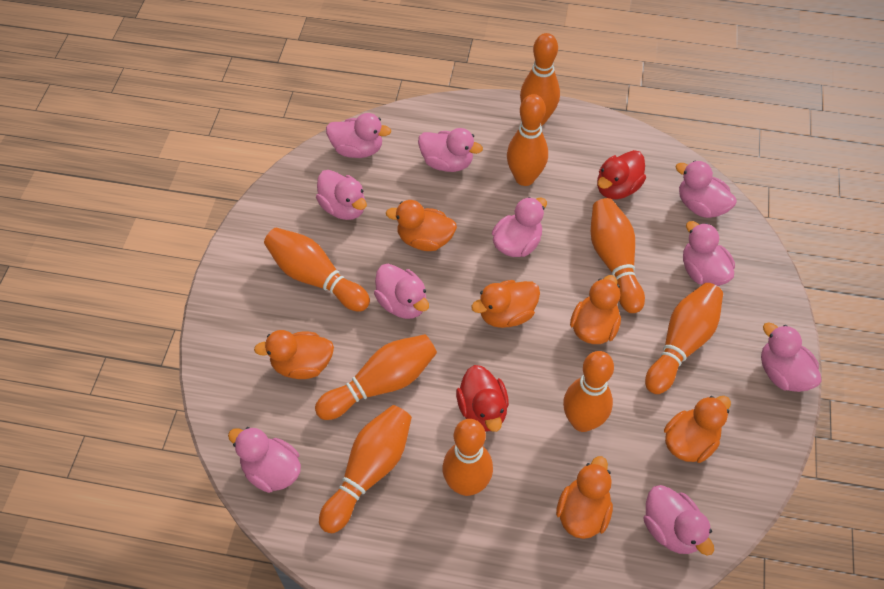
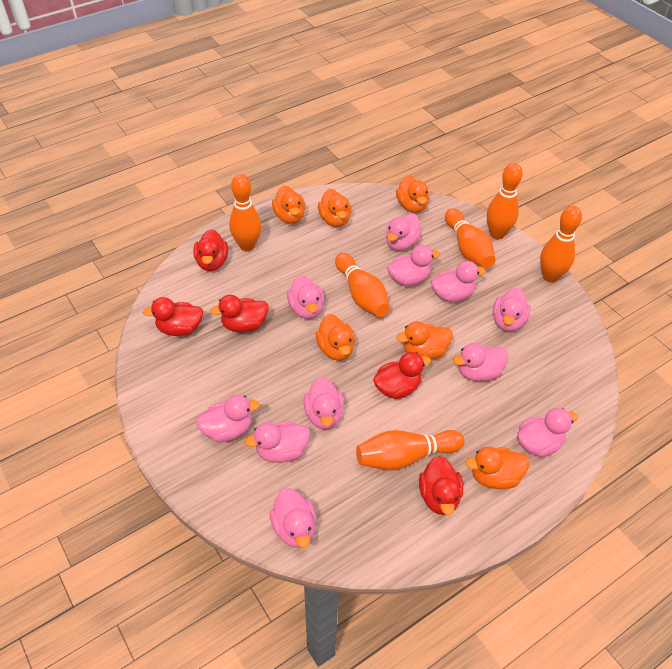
orange bowling pin: [264,228,370,312] [315,334,437,420] [319,405,412,533] [443,419,493,496] [507,94,548,186] [520,33,560,126] [563,351,614,432] [591,198,645,313] [645,283,723,394] = 9 -> [229,174,261,251] [335,253,390,317] [356,430,465,470] [445,208,496,269] [487,163,523,239] [540,206,582,283] = 6
pink duck: [228,427,301,493] [316,170,367,220] [326,113,391,158] [374,264,429,319] [418,128,483,172] [492,197,547,257] [644,485,714,556] [676,160,737,218] [683,221,735,286] [761,322,822,392] = 10 -> [196,395,260,442] [245,422,310,463] [270,488,317,548] [287,275,324,319] [304,377,344,430] [386,214,422,251] [387,245,440,286] [431,261,485,302] [453,343,509,381] [493,288,531,331] [517,408,578,457] = 11
red duck: [456,365,509,432] [597,150,646,199] = 2 -> [143,297,203,336] [194,229,228,271] [210,295,269,333] [373,352,431,399] [419,456,463,515] = 5

